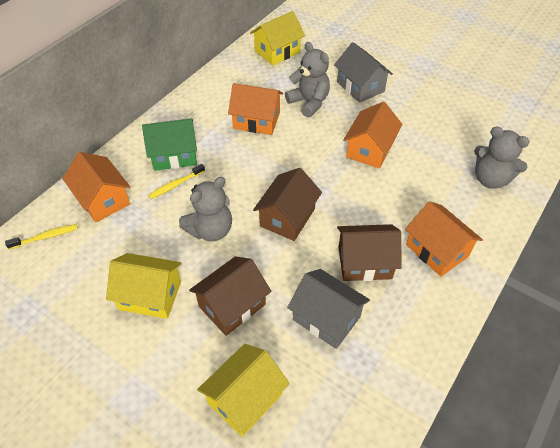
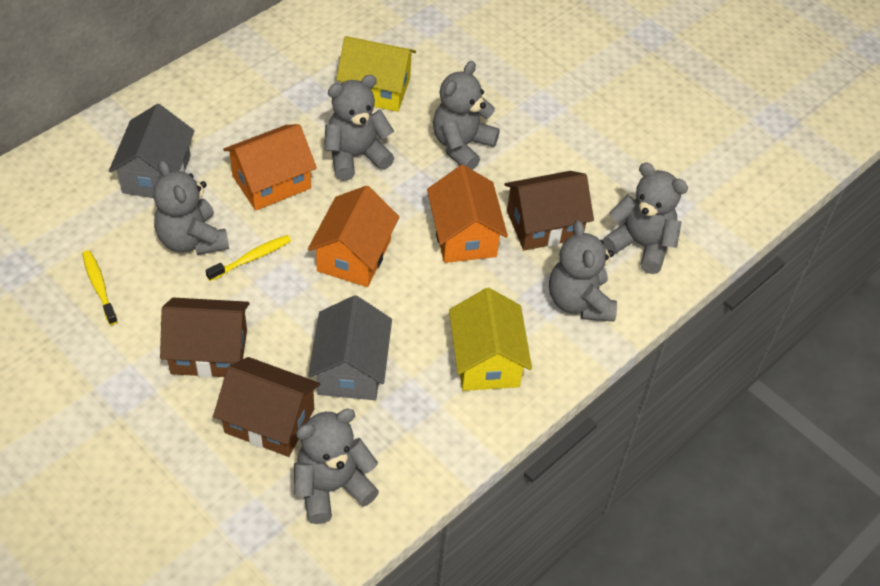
green house: [142,118,197,171] = 1 -> none = 0
grey teddy bear: [179,177,232,241] [285,42,330,118] [474,127,530,189] = 3 -> [153,160,229,255] [294,409,379,524] [325,75,394,181] [433,61,500,170] [549,220,617,322] [602,163,688,274] = 6
orange house: [63,152,130,222] [228,83,283,135] [343,102,403,168] [405,201,483,277] = 4 -> [223,124,317,211] [308,186,400,287] [427,165,508,263] = 3
yellow house: [106,253,182,319] [197,344,290,437] [250,11,305,65] = 3 -> [336,36,416,112] [449,288,532,391] = 2

